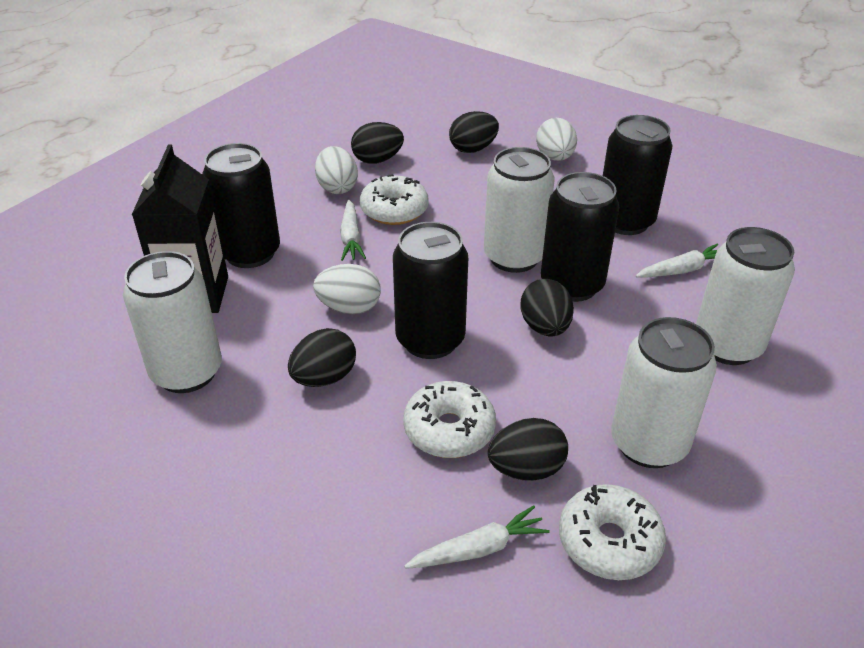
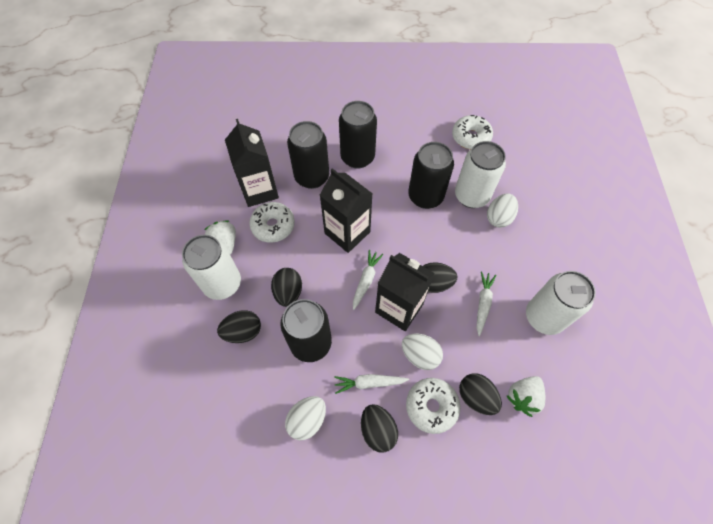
black carton: [132,145,228,313] = 1 -> [225,119,279,207] [320,168,373,253] [375,253,435,331] = 3
white can: [123,251,222,393] [484,147,554,273] [611,317,717,468] [696,227,795,365] = 4 -> [182,235,241,300] [455,141,506,208] [526,271,596,335] = 3
white strawberry: none = 0 -> [204,220,236,255] [507,376,545,417] = 2

